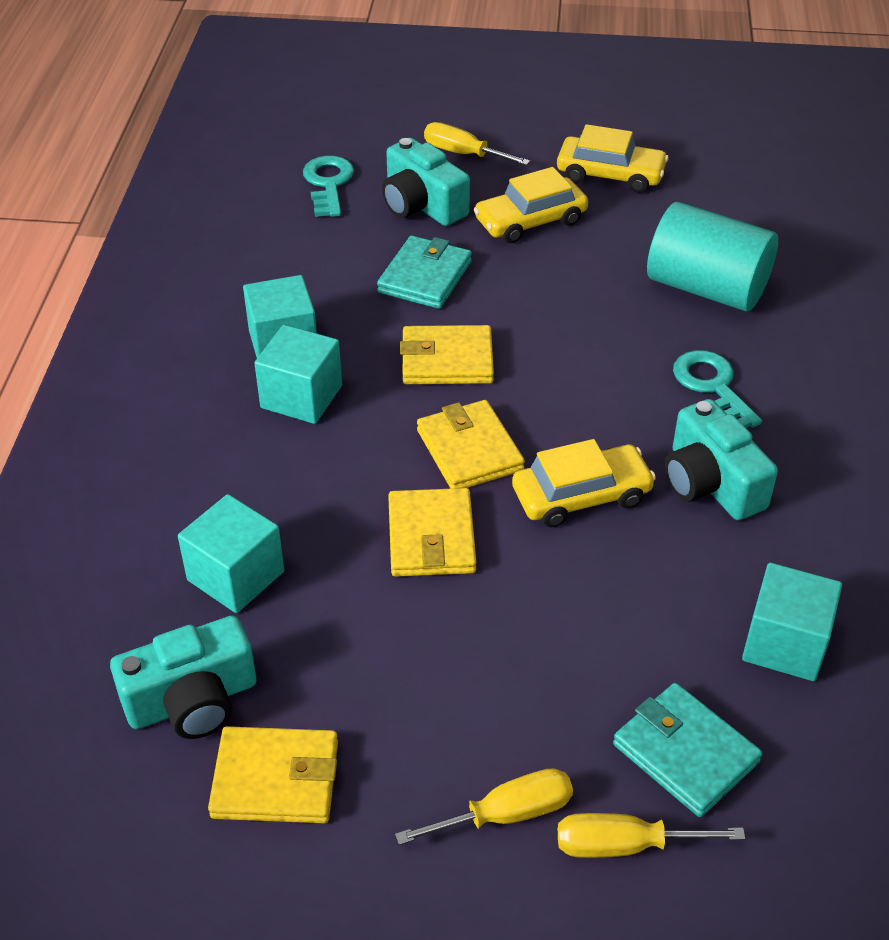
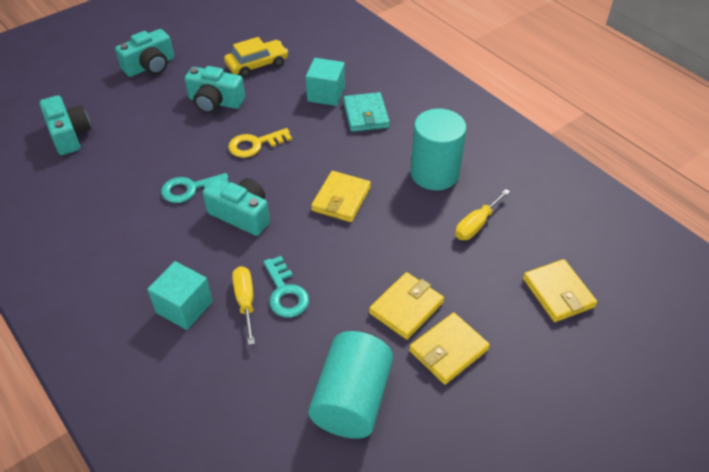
turquoise camera: [110,616,257,739] [382,138,470,226] [665,399,778,520] = 3 -> [39,95,91,155] [115,29,174,77] [185,66,245,114] [203,178,270,236] = 4
turquoise cube: [178,494,284,613] [243,275,317,358] [254,325,342,424] [742,563,842,681] = 4 -> [147,261,213,330] [306,58,345,106] = 2
turquoise cylinder: [647,202,778,312] = 1 -> [308,331,393,439] [410,109,467,190] = 2
turquoise wallet: [377,236,472,309] [613,683,762,817] = 2 -> [343,92,390,132] = 1
yellow car: [474,167,588,243] [512,439,656,527] [557,124,669,193] = 3 -> [224,37,288,78] = 1
yellow key: none = 0 -> [228,128,292,158] = 1
yellow screwdriver: [395,768,573,845] [424,122,530,165] [558,813,745,858] = 3 -> [232,266,255,345] [455,189,510,240] = 2

